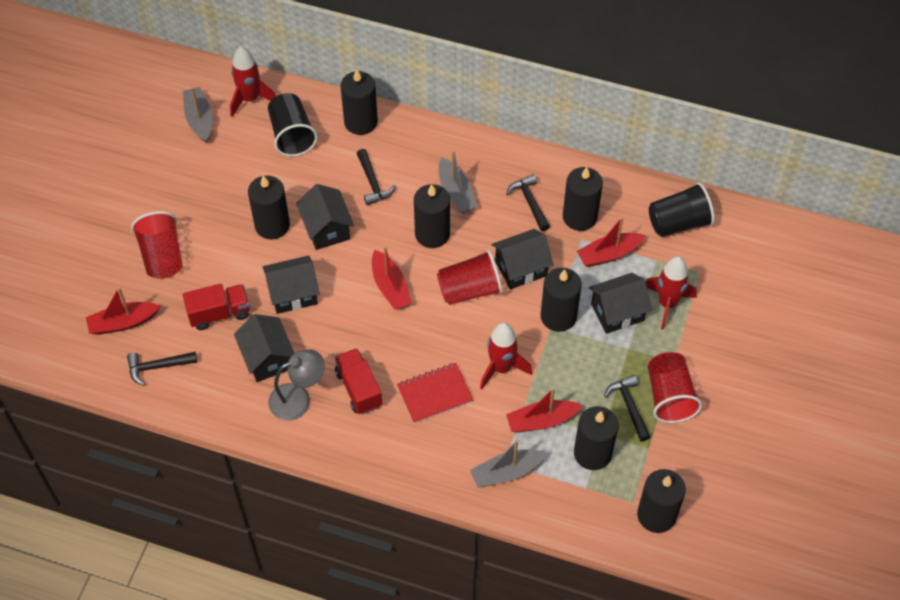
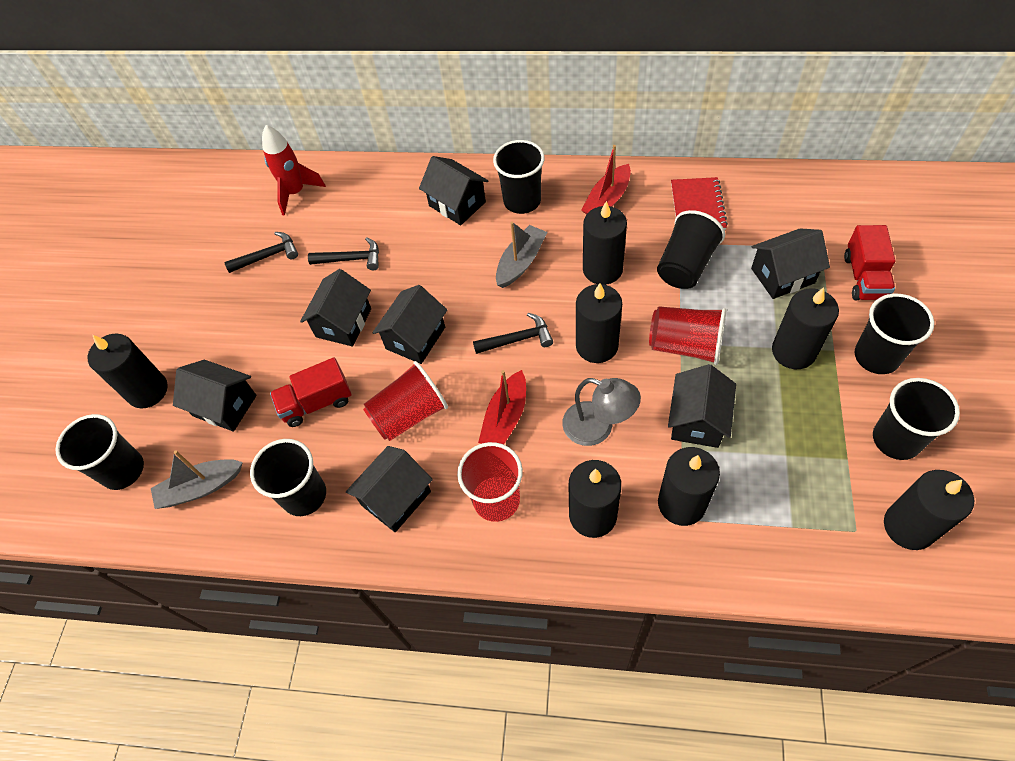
black cup: [268,93,318,156] [649,182,715,237] = 2 -> [55,414,144,490] [250,439,326,516] [493,140,545,214] [657,210,725,289] [855,294,934,374] [873,378,960,460] = 6
black hammer: [127,352,197,386] [357,149,396,205] [506,174,550,231] [604,375,650,442] = 4 -> [224,232,298,273] [308,237,379,270] [473,313,553,354] = 3
black house: [234,314,294,382] [263,255,320,314] [296,184,354,250] [491,229,554,289] [589,273,652,334] = 5 -> [173,360,257,432] [300,269,371,346] [346,446,433,532] [372,285,447,364] [419,156,488,225] [668,364,736,448] [751,228,830,299] = 7
grey boat: [183,87,212,142] [438,151,478,213] [470,440,546,488] = 3 -> [151,450,243,509] [496,222,547,288] = 2
red boat: [86,287,160,335] [372,246,412,310] [506,388,583,433] [577,217,646,267] = 4 -> [478,370,526,445] [581,145,631,215] = 2
red rocket: [230,47,276,117] [480,323,532,389] [646,256,697,330] = 3 -> [262,125,326,216] = 1

